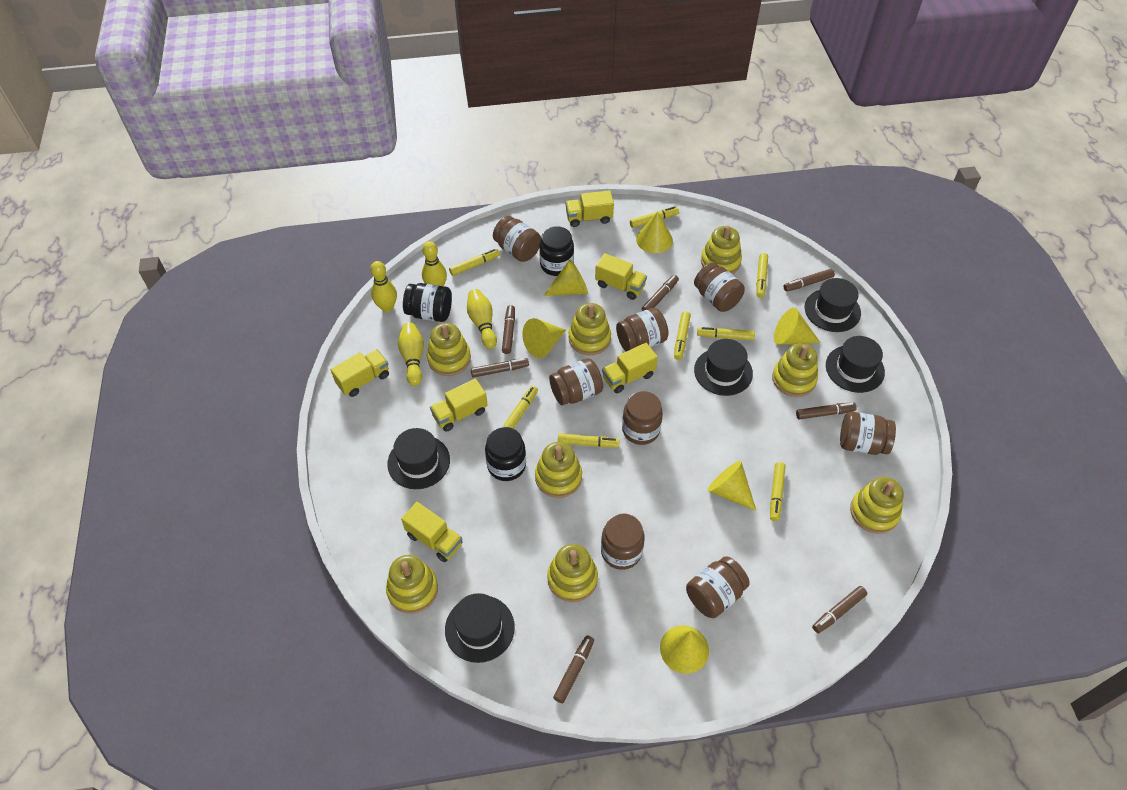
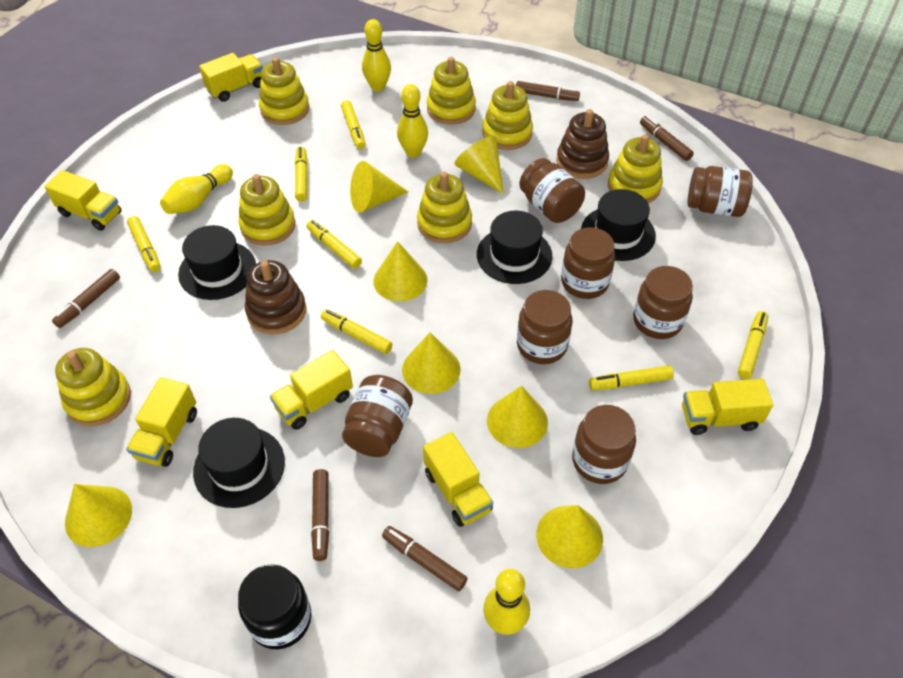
black hat: [387,428,450,489] [445,593,515,663] [694,339,753,396] [805,278,861,332] [826,336,885,393] = 5 -> [178,225,256,300] [193,418,285,508] [477,211,553,284] [581,189,656,261] = 4
black jar: [403,283,452,322] [485,427,526,481] [539,226,574,276] = 3 -> [238,564,312,649] = 1
brown jar: [493,216,541,262] [549,358,603,405] [601,514,645,570] [616,308,668,352] [622,391,663,445] [686,556,750,618] [694,262,745,312] [840,411,896,455] = 8 -> [342,375,413,457] [517,290,572,364] [519,158,585,223] [561,227,615,299] [572,405,636,484] [633,266,693,339] [688,166,753,217] = 7
brown marker: [471,358,529,378] [502,305,515,354] [553,635,594,703] [642,275,679,311] [783,269,835,292] [796,402,857,420] [812,586,867,634] = 7 -> [52,269,120,328] [311,469,329,561] [382,526,468,591] [516,81,580,101] [640,116,694,161] = 5
brown stacking toy: none = 0 -> [245,260,306,334] [556,109,609,179] = 2
yellow cone: [523,318,566,358] [543,260,588,296] [636,212,673,253] [660,625,709,674] [707,461,756,511] [774,308,821,345] = 6 -> [65,484,132,547] [350,161,408,213] [374,241,427,301] [402,332,461,394] [454,136,504,194] [487,386,548,448] [536,505,603,568] = 7
yellow marker: [449,249,500,276] [503,386,538,429] [558,433,619,448] [630,206,679,228] [674,311,691,360] [697,327,755,340] [756,253,768,298] [770,462,786,521] = 8 -> [127,216,161,272] [295,147,308,202] [306,220,362,269] [321,309,393,354] [341,100,366,149] [589,365,674,390] [738,311,768,379] = 7
yellow stacking toy: [386,555,438,614] [427,323,471,376] [535,442,582,498] [547,544,598,602] [568,303,611,355] [701,225,742,274] [772,343,818,397] [850,477,904,534] = 8 -> [55,348,131,426] [238,174,295,246] [259,57,309,125] [417,172,472,243] [427,57,476,125] [483,81,533,150] [608,134,663,203] = 7

